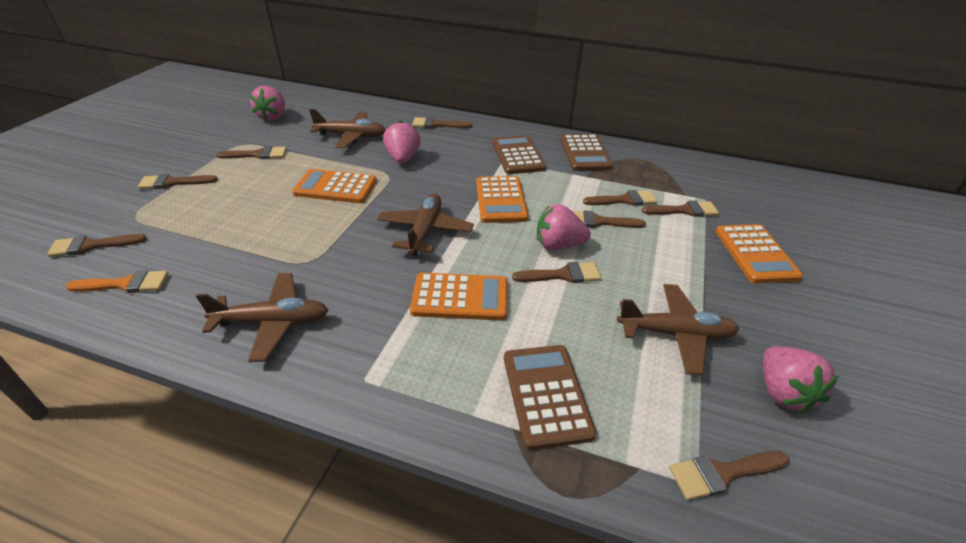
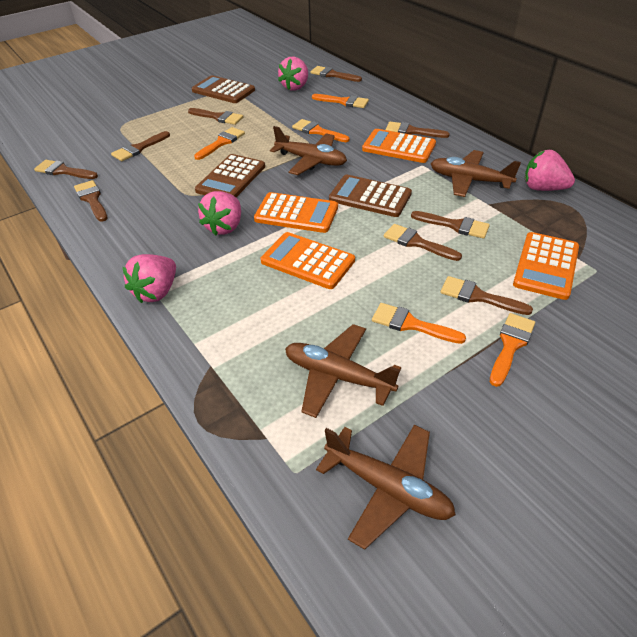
orange brush: [66,270,169,293] = 1 -> [194,127,245,160] [292,119,349,142] [312,94,369,108] [372,303,466,344] [490,313,535,387] = 5

